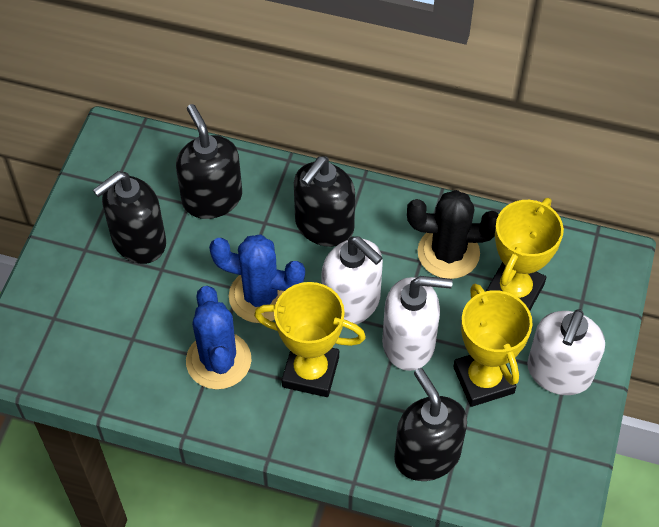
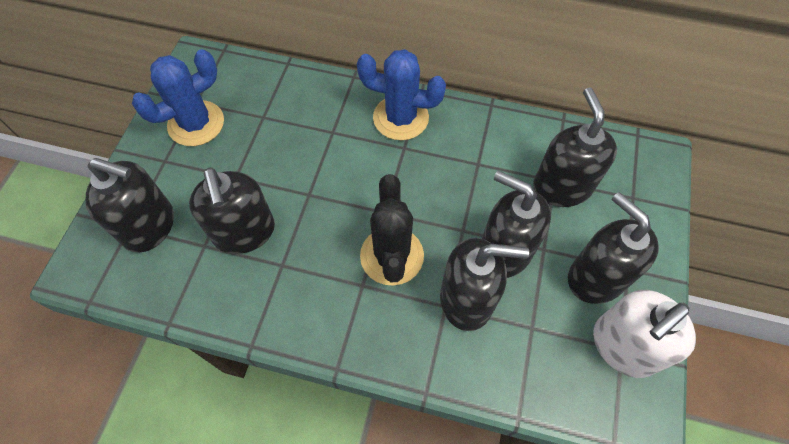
black soap dispenser: [93,171,166,264] [176,104,242,219] [294,156,355,247] [394,368,467,481] = 4 -> [85,158,174,252] [189,167,275,254] [440,238,529,331] [482,170,551,278] [533,87,617,207] [568,192,659,304] = 6
white soap dispenser: [322,236,383,324] [382,276,453,371] [527,309,605,395] = 3 -> [593,290,696,378] = 1
yellow trophy: [254,282,366,397] [453,284,533,407] [486,198,564,311] = 3 -> none = 0

